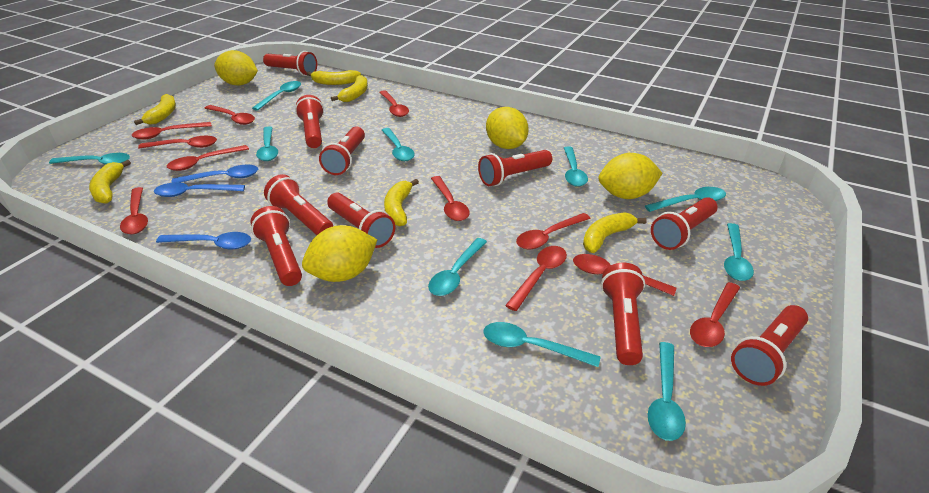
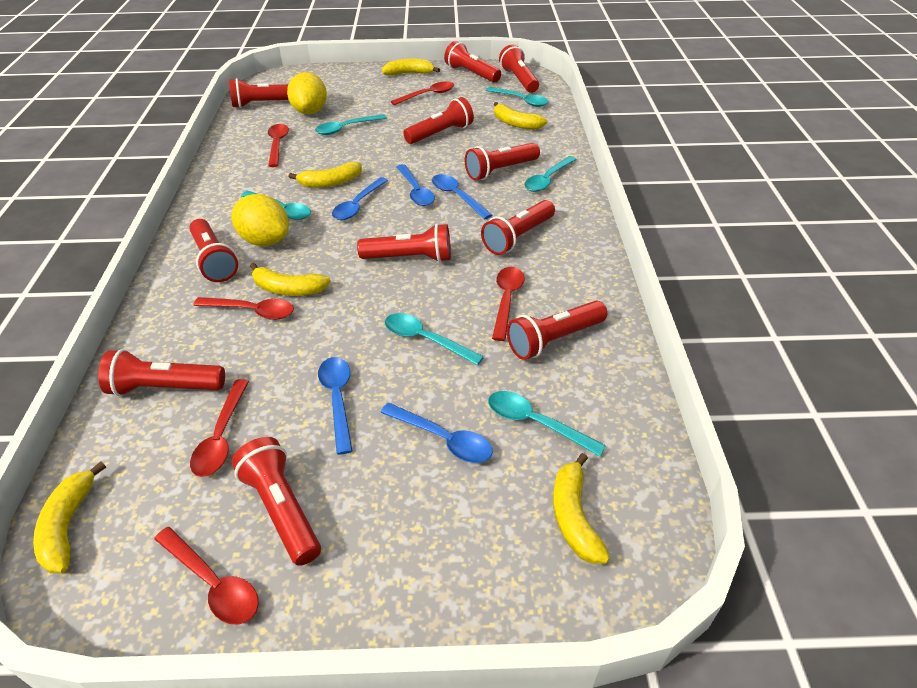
blue spoon: [154,182,245,197] [156,232,251,249] [171,165,258,183] = 3 -> [318,357,353,455] [332,177,388,220] [380,403,493,463] [397,164,435,206] [432,174,492,219] = 5
red flashlight: [250,206,302,286] [263,51,317,76] [264,174,333,235] [295,95,324,148] [319,126,365,175] [327,193,395,248] [478,150,552,186] [601,263,645,365] [651,197,718,250] [731,305,808,386] = 10 -> [98,349,225,396] [189,219,238,282] [229,78,289,108] [232,437,321,566] [357,223,451,262] [403,97,474,144] [444,41,501,83] [465,143,540,180] [481,200,555,255] [499,45,539,93] [507,301,607,360] = 11
red spoon: [120,187,148,234] [131,122,212,140] [138,136,217,149] [167,145,249,171] [205,105,255,125] [379,90,409,117] [431,176,470,221] [505,246,567,311] [516,213,591,249] [573,254,676,296] [690,282,740,347] = 11 -> [154,527,259,625] [190,379,249,477] [193,297,294,320] [268,124,289,167] [391,82,454,105] [492,267,524,341] = 6
turquoise spoon: [49,153,130,165] [252,81,301,111] [256,127,278,161] [382,128,415,161] [428,238,487,296] [483,322,601,367] [564,146,588,187] [645,187,726,212] [648,342,686,441] [724,223,754,281] = 10 -> [241,191,311,220] [315,114,387,135] [385,313,484,365] [486,87,549,107] [488,391,606,457] [524,156,577,192] = 6
yellow lemon: [214,50,258,85] [302,225,377,282] [486,107,529,149] [598,153,662,199] = 4 -> [232,194,289,246] [287,72,327,114] = 2

